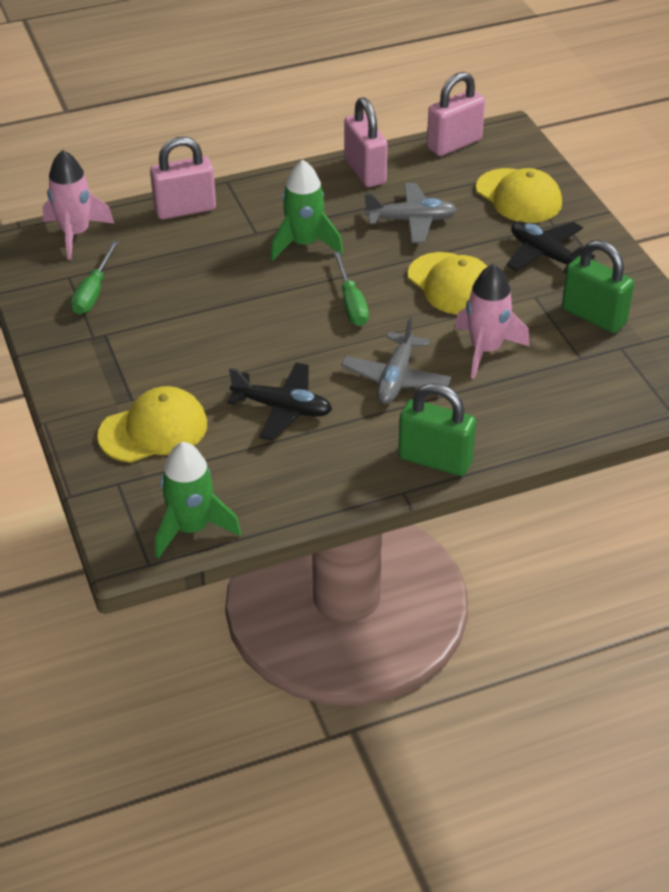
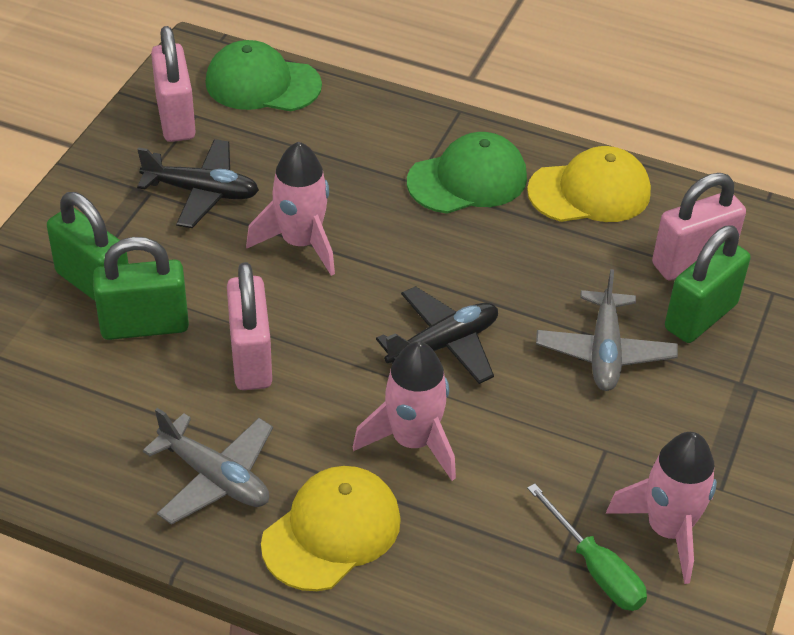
green cap: none = 0 -> [205,40,322,111] [407,132,527,214] = 2
green padlock: [398,383,476,476] [562,240,634,333] = 2 -> [47,192,128,301] [93,237,189,340] [665,226,751,343] = 3
green rocket: [155,442,241,559] [271,160,343,261] = 2 -> none = 0
green screwdriver: [71,241,119,314] [333,251,369,326] = 2 -> [527,483,647,611] = 1
pink rocket: [43,150,114,260] [455,264,530,379] = 2 -> [246,141,335,276] [353,342,456,481] [606,432,717,584] = 3
yellow cap: [97,386,207,463] [408,252,488,315] [476,168,562,223] = 3 -> [261,466,401,591] [527,146,651,222] = 2

